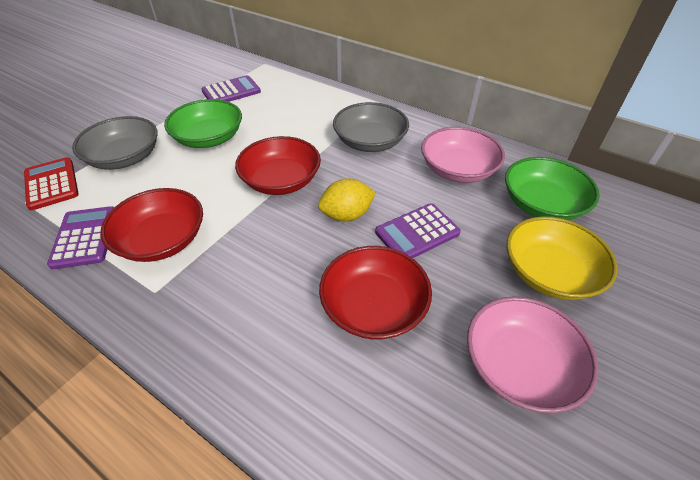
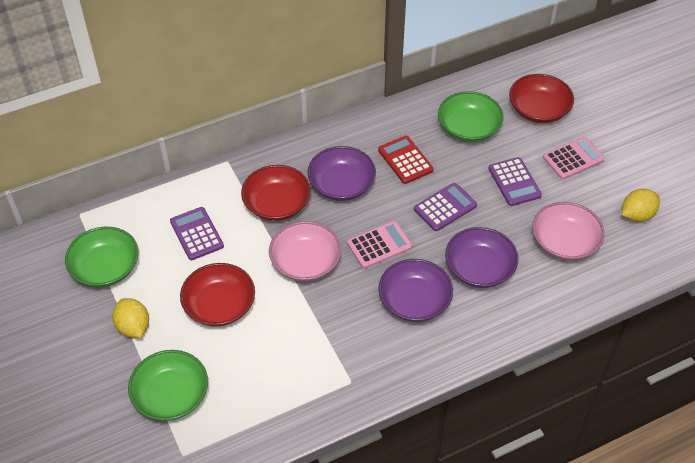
green bowl: [164,99,242,148] [505,157,600,220] = 2 -> [65,227,139,287] [128,350,208,421] [438,91,504,142] = 3
grey bowl: [72,116,158,170] [333,102,409,152] = 2 -> none = 0
pink calculator: none = 0 -> [347,221,412,269] [543,137,605,180] = 2
purple bowl: none = 0 -> [307,146,376,201] [378,259,453,322] [445,227,518,288] = 3
yellow bowl: [506,216,618,300] = 1 -> none = 0
yellow lemon: [318,178,376,221] = 1 -> [112,298,149,338] [622,189,660,222] = 2

